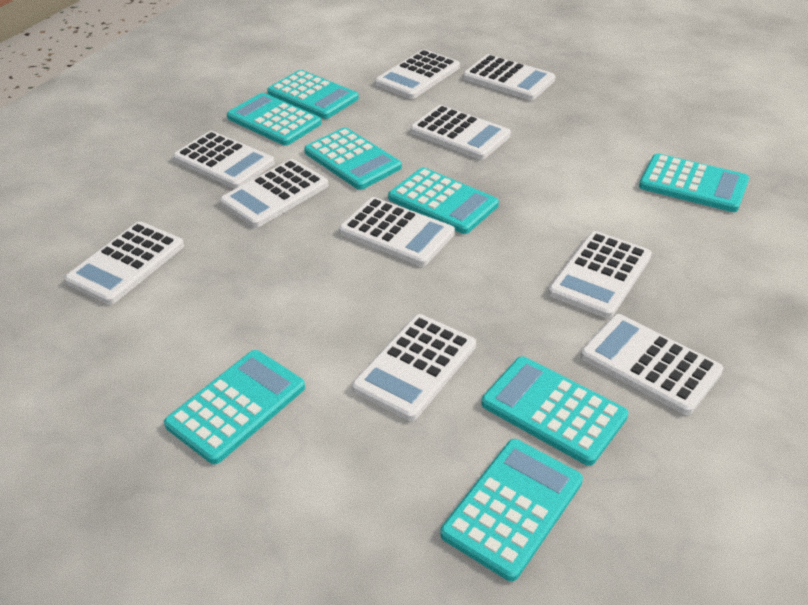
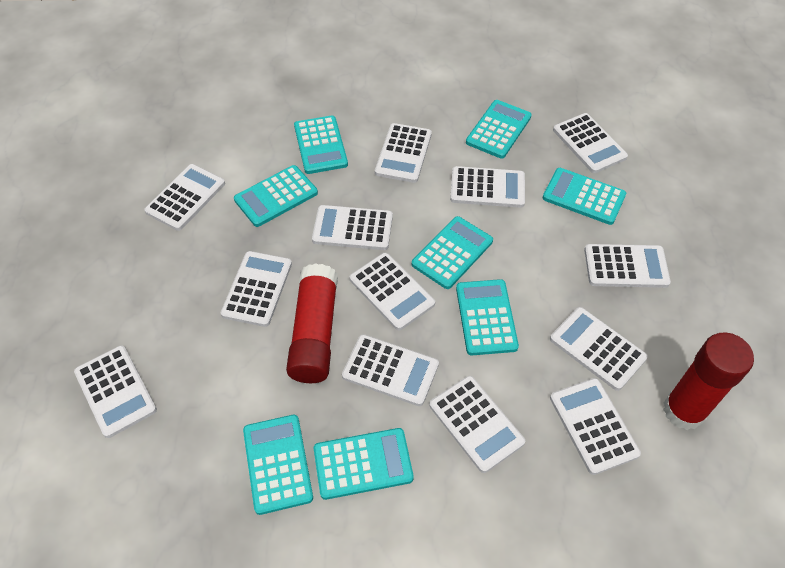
red glue stick: none = 0 -> [286,263,338,383] [663,332,754,430] = 2
white calculator: [65,221,184,305] [173,131,275,189] [220,159,328,228] [339,197,455,266] [352,314,476,421] [375,49,460,99] [410,105,511,160] [463,54,556,100] [548,231,652,318] [581,314,723,415] = 10 -> [74,345,157,438] [144,164,225,231] [221,251,292,327] [312,205,393,250] [342,334,439,406] [350,253,435,330] [375,123,432,183] [429,376,525,473] [450,166,525,208] [550,307,648,391] [550,378,641,475] [553,113,628,173] [584,244,671,288] = 13

